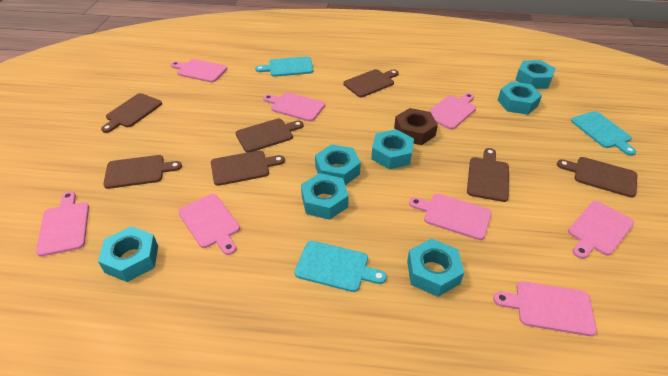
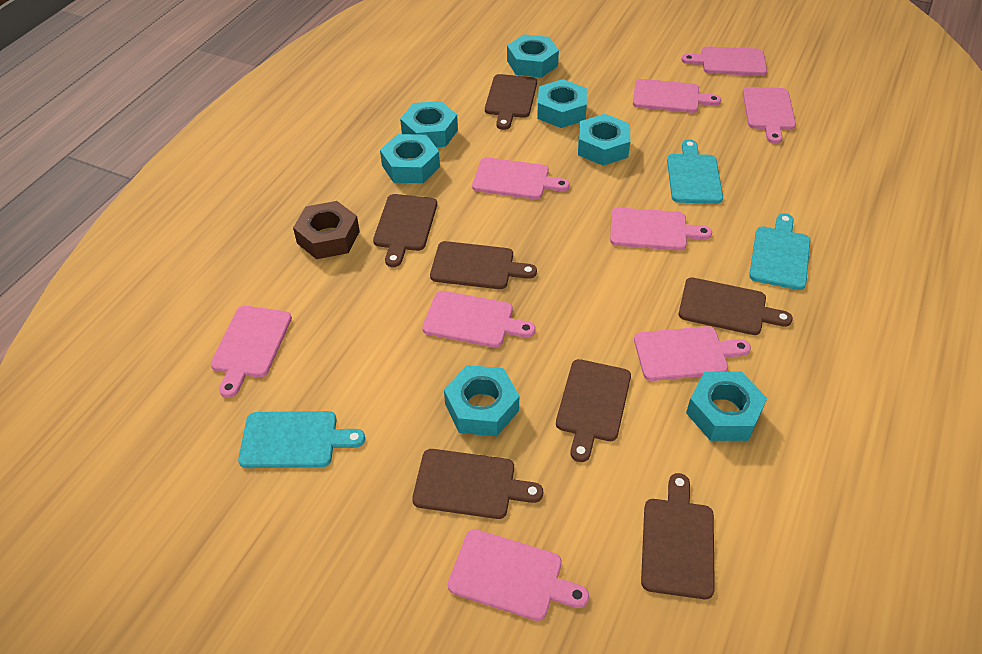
pink cutting board: [36,191,89,257] [171,59,227,83] [178,194,240,255] [263,92,325,122] [409,194,492,240] [428,93,476,130] [493,281,597,336] [568,201,634,259] = 8 -> [211,306,292,398] [422,291,535,348] [448,529,589,621] [472,157,570,199] [610,207,712,251] [633,79,721,113] [634,326,751,381] [681,46,767,76] [743,87,796,144] = 9

